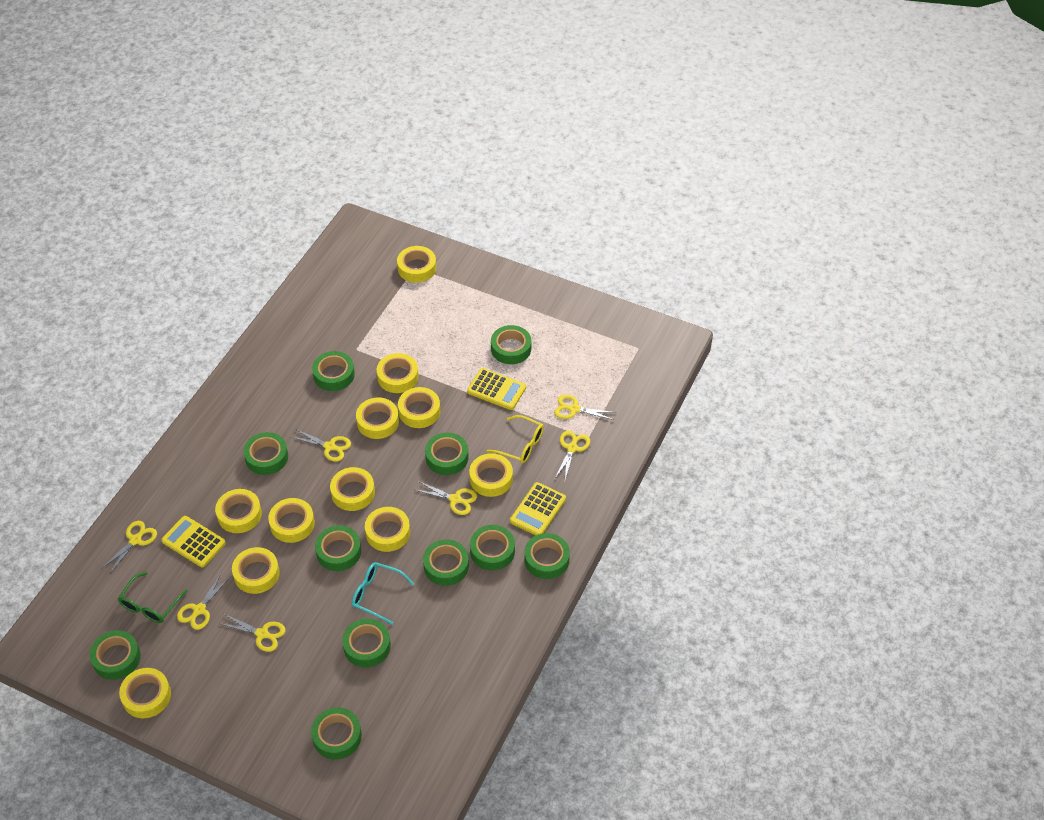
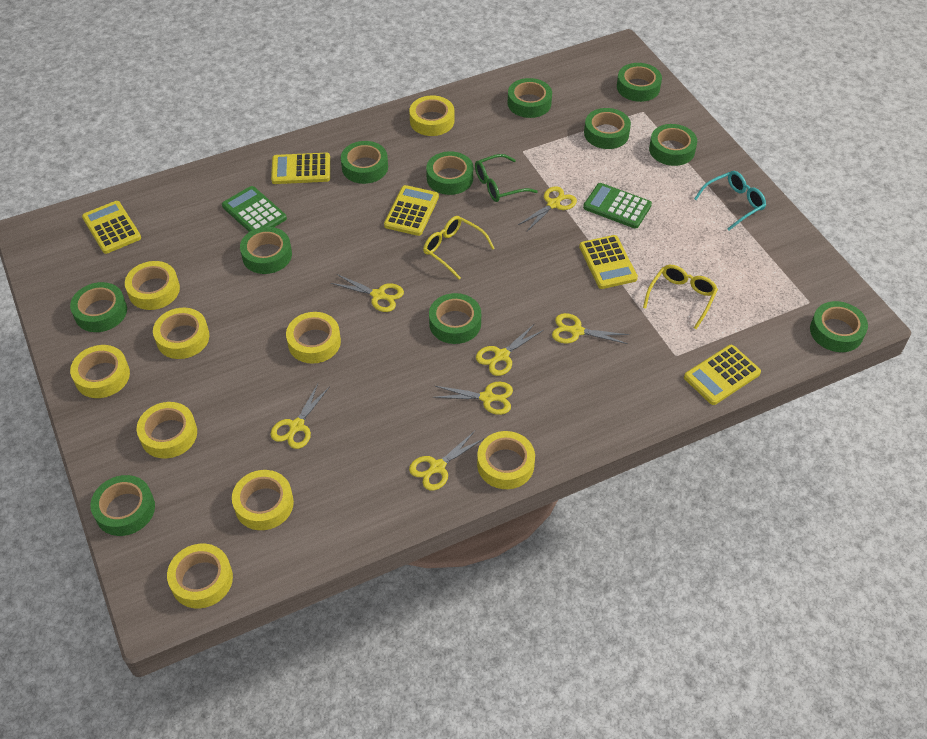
green calculator: none = 0 -> [222,186,287,232] [583,183,652,229] = 2
yellow calculator: [161,516,226,567] [467,368,526,410] [510,482,566,536] = 3 -> [82,201,141,254] [271,153,330,184] [384,185,439,236] [579,235,638,289] [684,345,761,405] = 5
yellow glasses: [486,415,544,464] = 1 -> [423,216,495,280] [643,265,718,329] = 2
yellow tape: [119,668,171,718] [215,489,262,533] [232,547,280,594] [268,498,315,543] [330,467,375,511] [356,398,399,439] [365,507,410,552] [377,353,419,393] [397,246,436,282] [398,387,440,428] [469,453,513,497] = 11 -> [70,345,130,398] [125,261,180,310] [137,402,197,459] [153,308,209,359] [167,544,233,608] [232,470,294,530] [286,312,341,364] [409,95,454,136] [477,431,535,489] = 9

